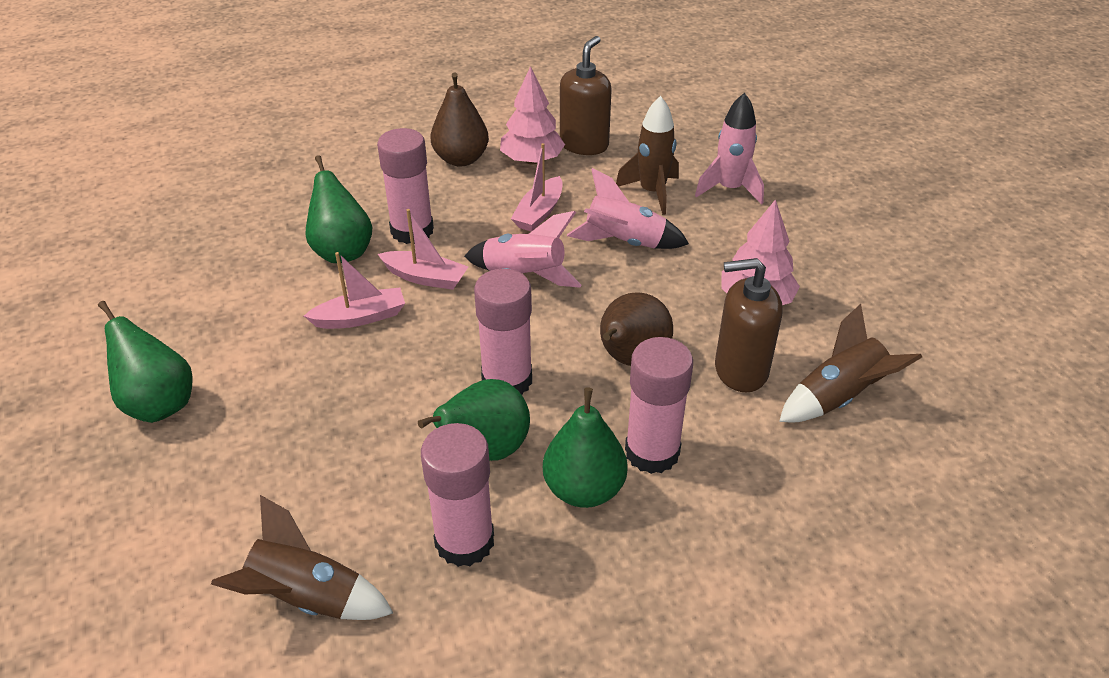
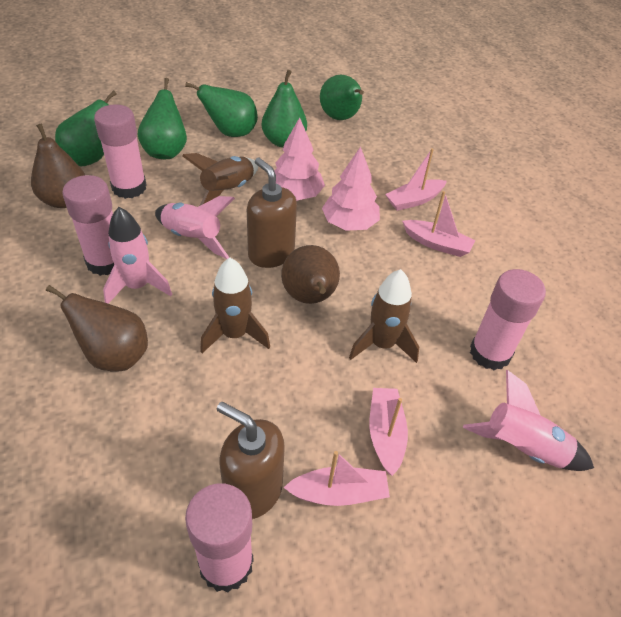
brown pear: [431,72,489,166] [600,292,673,366] = 2 -> [31,124,85,208] [46,285,148,371] [281,245,340,304] = 3
green pear: [98,301,193,423] [305,155,372,263] [418,379,530,461] [543,388,628,508] = 4 -> [55,90,117,167] [138,78,187,159] [185,82,258,137] [262,70,307,148] [320,75,364,120] = 5
pink boat: [304,252,405,329] [378,209,468,290] [511,143,563,232] = 3 -> [283,451,390,506] [369,388,408,476] [385,148,447,211] [402,191,475,257] = 4

